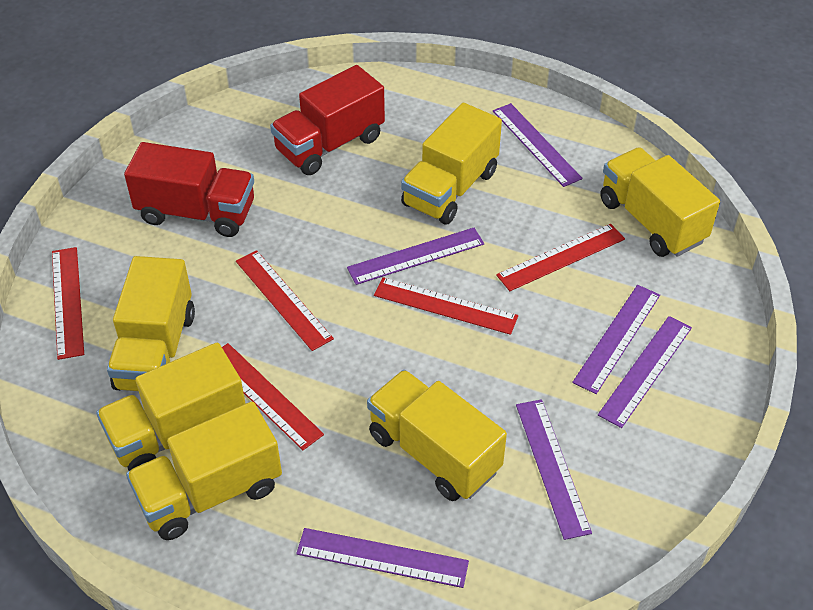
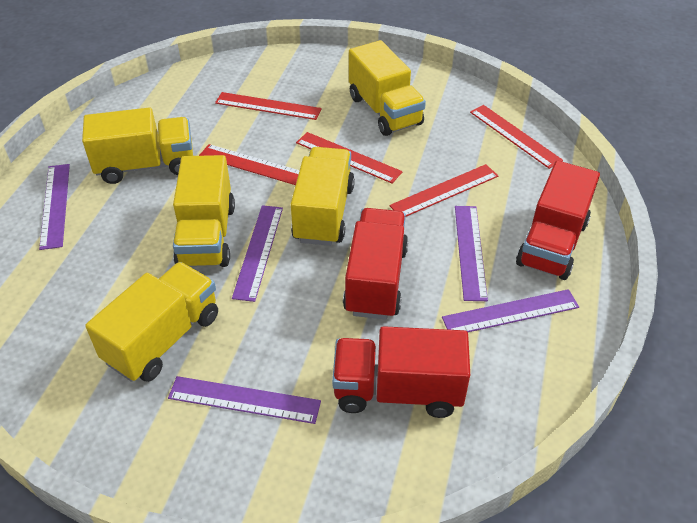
purple ruler: [296,528,469,588] [347,228,484,285] [493,103,583,187] [516,399,592,540] [572,285,660,394] [598,316,692,428] = 6 -> [39,164,70,250] [168,376,321,424] [232,205,283,302] [442,289,579,332] [455,206,488,301] = 5
red truck: [124,142,254,237] [270,65,385,175] = 2 -> [332,326,470,418] [343,208,408,320] [516,161,600,280] = 3
yellow truck: [96,343,245,471] [107,256,195,391] [126,402,282,540] [367,370,507,501] [401,103,502,225] [600,147,720,257] = 6 -> [82,108,193,184] [85,262,218,382] [173,155,235,267] [291,147,355,246] [349,40,426,136] = 5

